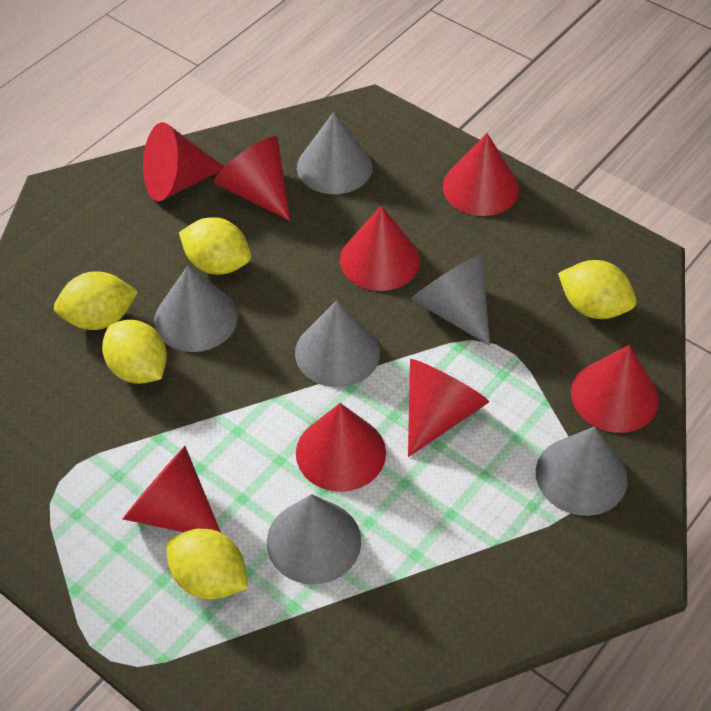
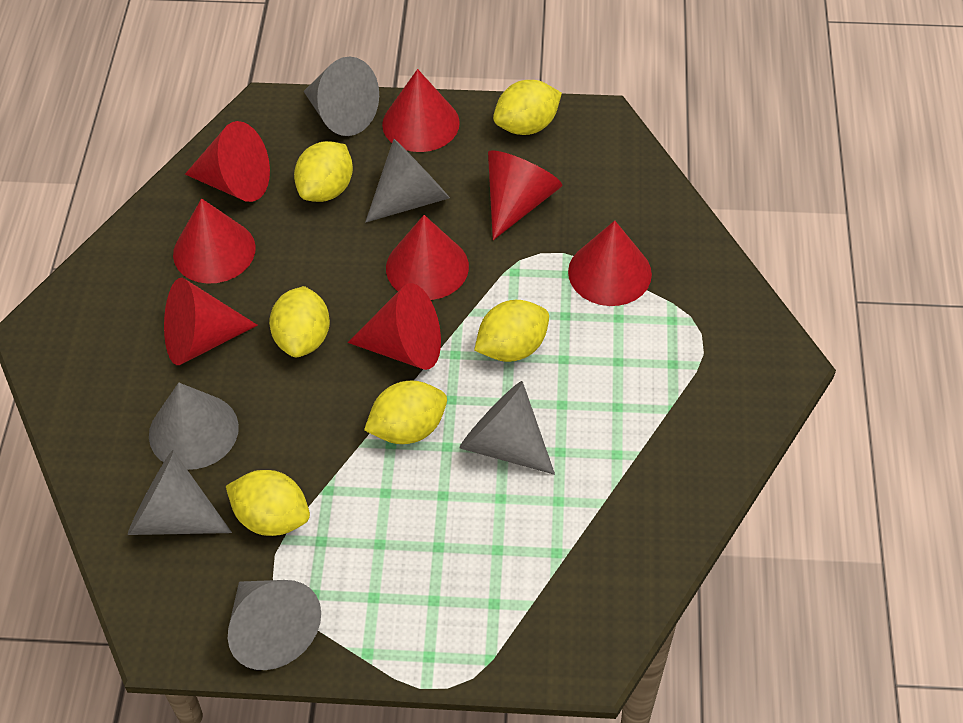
yellow lemon: [54,271,138,330] [102,320,167,384] [166,529,248,600] [179,217,251,275] [558,260,637,319] = 5 -> [226,470,310,536] [269,286,330,357] [294,141,353,202] [364,381,447,444] [474,300,549,362] [493,80,562,135] = 6

